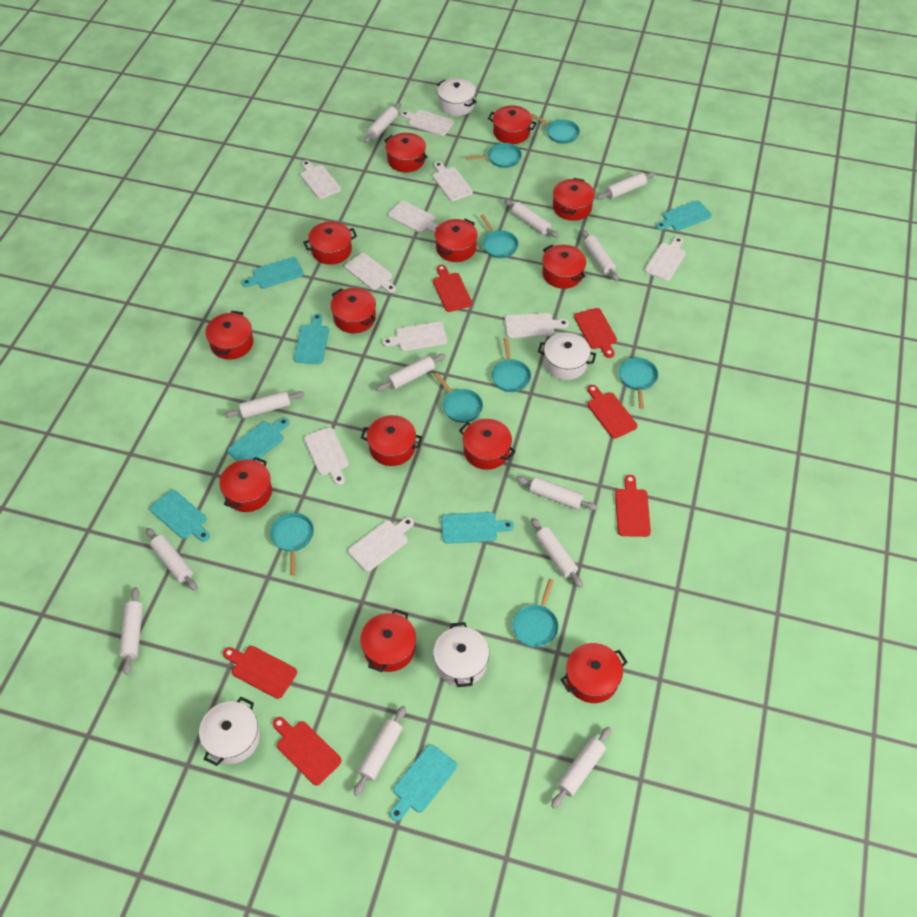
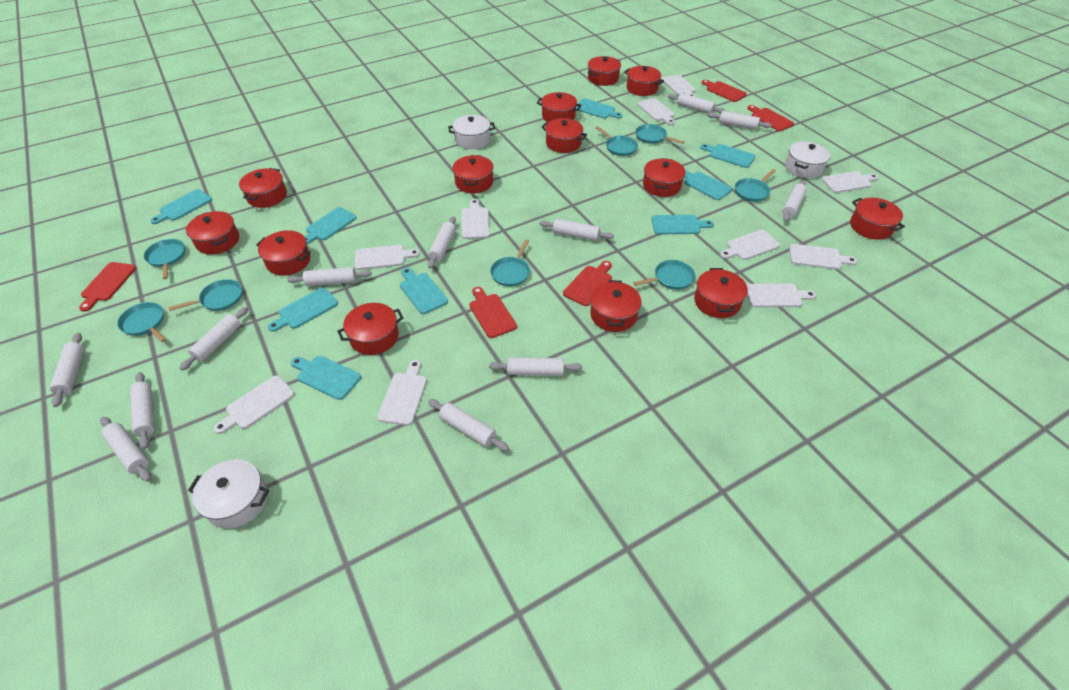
red cutting board: [223,646,297,699] [273,717,342,786] [433,265,472,312] [574,308,617,358] [587,385,637,439] [615,475,651,537] = 6 -> [79,262,136,312] [469,287,517,338] [563,261,612,306] [702,80,747,102] [747,105,794,131] = 5
turquoise cutting board: [150,489,210,542] [227,417,289,461] [242,257,304,289] [294,313,329,364] [390,744,457,821] [441,512,514,544] [656,200,712,231] = 7 -> [150,189,212,224] [268,288,338,332] [291,356,361,400] [304,207,356,244] [400,268,448,314] [576,98,623,119] [651,215,714,234] [684,170,732,200] [700,144,755,168] = 9
white pot: [199,697,260,766] [433,622,489,687] [437,78,477,116] [538,332,596,380] = 4 -> [188,459,269,529] [448,115,495,149] [785,141,830,178] = 3

